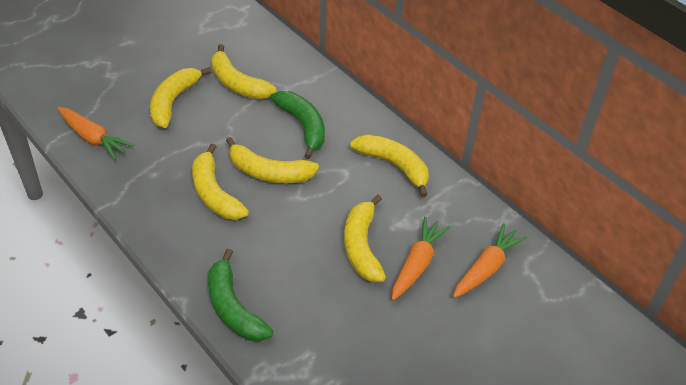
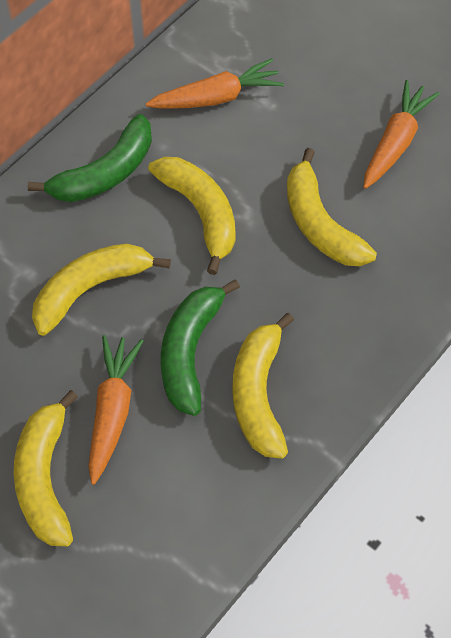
yellow banana: [150,67,212,128] [192,144,249,220] [211,44,276,99] [226,137,319,183] [344,195,386,282] [350,134,429,197] = 6 -> [14,390,78,547] [32,244,171,336] [148,157,236,275] [232,313,294,459] [287,148,377,266] = 5

